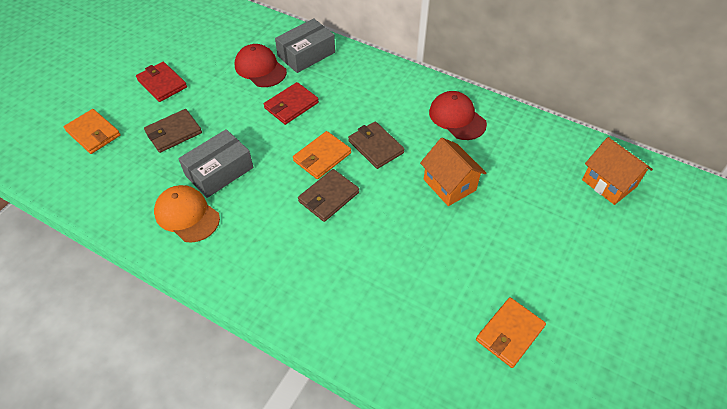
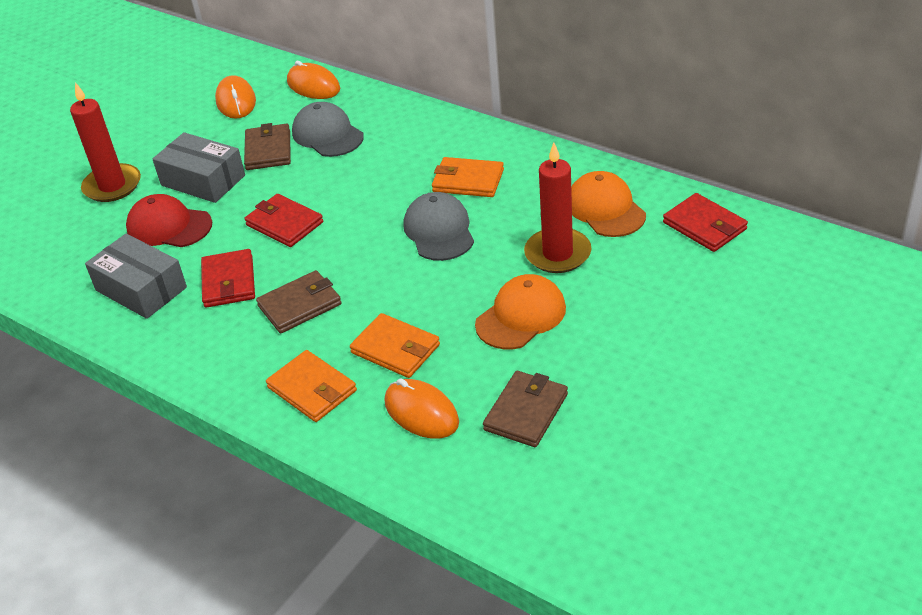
grey cap: none = 0 -> [292,102,364,157] [403,192,474,261] = 2
orange cap: [154,185,220,243] = 1 -> [475,274,566,349] [571,171,646,237] = 2
orange house: [420,138,486,206] [582,137,653,205] = 2 -> none = 0
orange mouse: none = 0 -> [215,75,256,119] [287,61,340,99] [384,378,459,439] = 3
red candle: none = 0 -> [70,82,141,202] [524,142,591,273] = 2
red cap: [235,44,287,87] [429,91,487,140] = 2 -> [126,194,212,247] = 1
red wallet: [136,62,187,102] [264,82,319,125] = 2 -> [201,249,255,308] [244,194,323,247] [663,193,748,252] = 3

